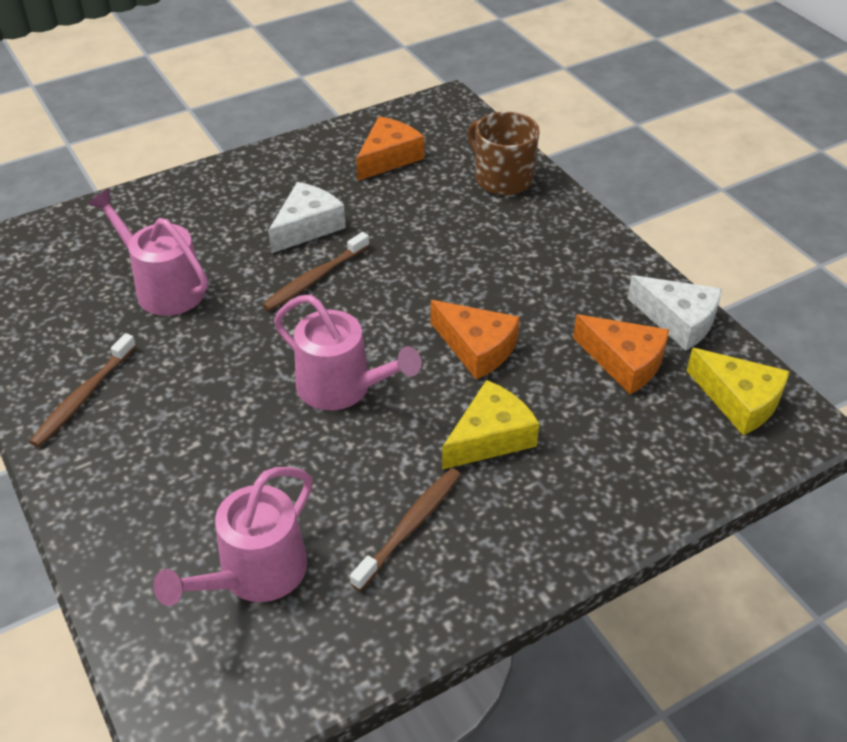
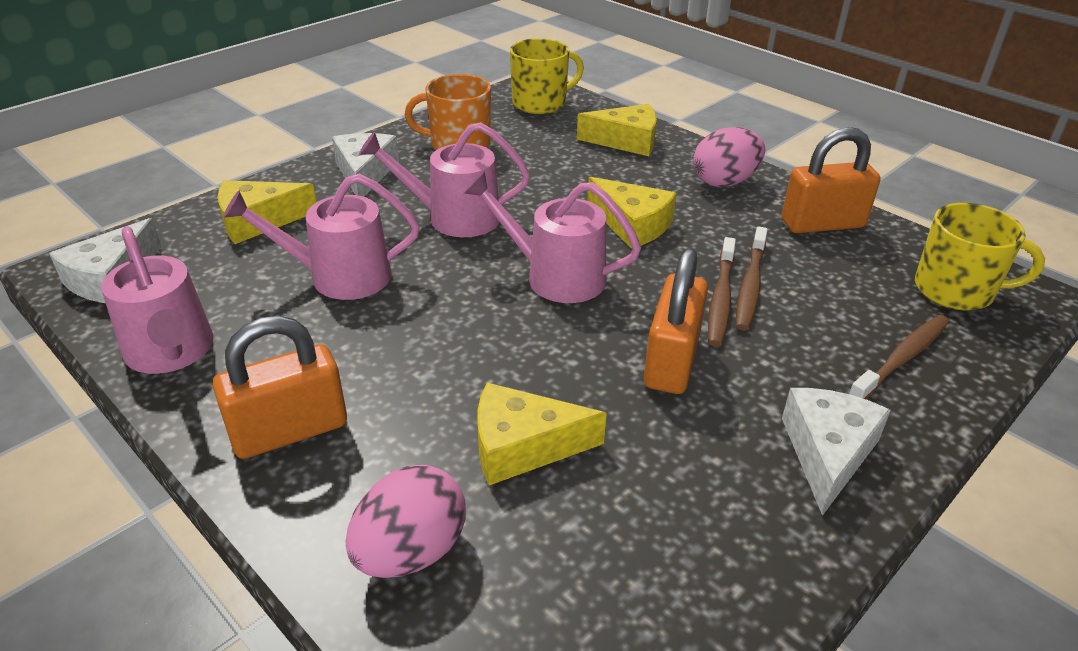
brown mug: [468,112,539,195] = 1 -> none = 0
orange cheese: [356,116,424,181] [431,300,520,379] [573,314,669,394] = 3 -> none = 0
orange mug: none = 0 -> [405,74,491,150] = 1
orange padlock: none = 0 -> [213,316,347,459] [644,248,708,394] [782,127,880,233] = 3
pink egg: none = 0 -> [346,465,466,578] [693,127,765,187] = 2
pink watering can: [88,189,208,316] [153,467,313,606] [274,294,421,410] = 3 -> [101,226,214,374] [223,174,420,300] [359,122,530,237] [464,172,641,303] = 4
white cheese: [268,182,346,253] [627,275,722,351] = 2 -> [49,218,162,303] [332,133,399,197] [782,388,891,516] = 3
yellow cheese: [442,380,539,470] [686,348,790,435] = 2 -> [218,180,316,244] [478,383,607,485] [577,104,657,156] [587,177,677,249] = 4
yellow mug: none = 0 -> [510,38,584,114] [915,203,1045,311] = 2

